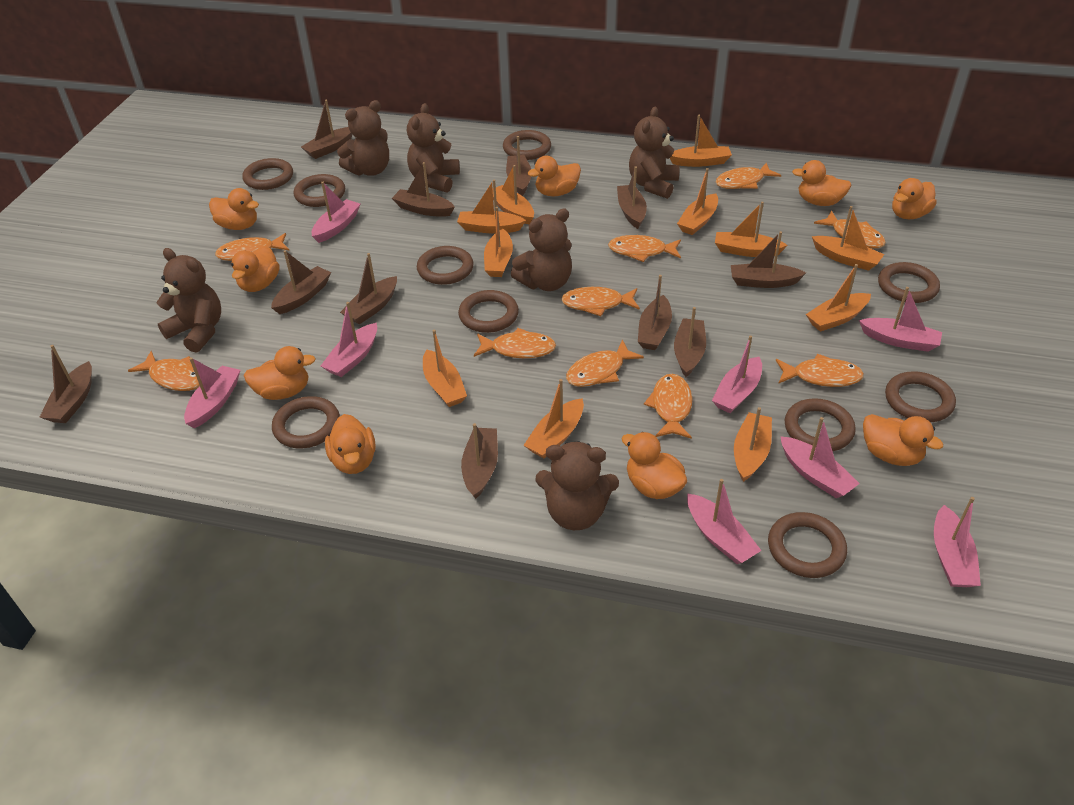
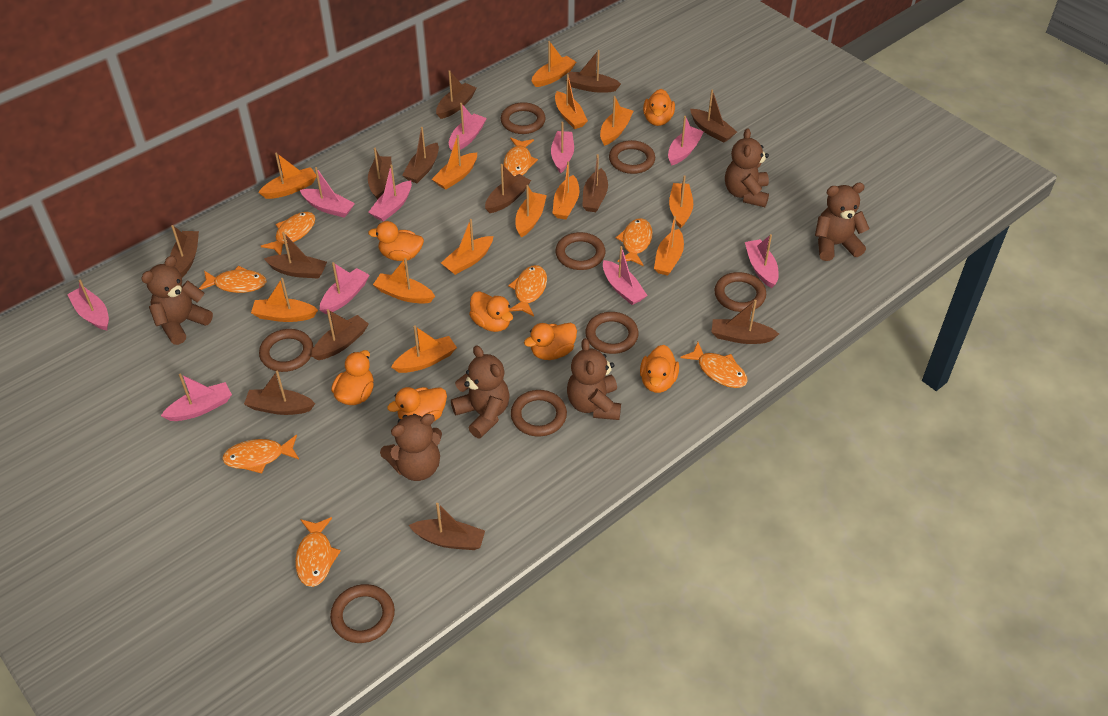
brown boat: [40,345,92,423] [271,250,331,314] [301,100,352,159] [340,253,397,325] [392,162,455,217] [461,423,498,499] [506,136,531,196] [617,167,647,229] [638,275,672,350] [674,307,706,377] [731,231,806,288] = 11 -> [170,225,199,277] [244,371,315,415] [264,232,327,279] [311,309,369,360] [368,147,392,200] [402,127,439,183] [409,503,485,550] [436,70,477,119] [485,164,531,213] [566,50,621,93] [582,154,608,212] [690,90,737,143] [712,300,779,344] = 13
brown ring: [242,158,293,190] [272,396,340,448] [294,174,345,207] [417,246,474,285] [458,290,519,333] [503,130,551,160] [768,512,847,578] [785,398,856,451] [878,262,940,303] [885,371,956,422] = 10 -> [259,329,313,372] [330,584,395,643] [501,102,546,134] [511,390,567,436] [555,232,606,270] [585,312,639,354] [609,140,655,174] [714,272,766,312] = 8
orange boat: [423,330,467,407] [457,180,526,234] [484,207,513,277] [493,165,534,224] [523,379,584,458] [670,115,732,167] [677,168,718,235] [715,202,788,257] [734,407,772,482] [806,264,871,332] [812,206,884,271] = 11 -> [251,278,318,322] [258,152,316,199] [373,258,435,304] [391,325,457,373] [432,135,477,190] [441,219,493,275] [516,185,547,238] [531,41,576,87] [552,161,579,219] [555,74,588,129] [600,96,634,146] [654,216,684,276] [669,175,693,229] = 13
orange duck: [209,188,259,230] [231,246,280,292] [244,346,316,400] [325,414,376,474] [528,156,581,196] [621,432,687,499] [792,160,851,206] [863,414,943,466] [892,178,937,219] = 9 -> [331,350,374,405] [368,221,424,261] [387,387,447,421] [469,291,513,332] [524,323,577,360] [640,345,679,393] [643,89,675,126] = 7
orange fish: [128,351,200,391] [215,233,290,261] [474,328,556,358] [561,287,640,316] [566,340,644,387] [608,235,681,262] [644,374,692,439] [716,163,781,189] [776,354,864,387] [814,211,886,248] = 10 -> [199,266,267,293] [222,435,299,474] [261,212,315,255] [295,517,341,587] [503,138,538,177] [508,265,547,316] [616,218,653,266] [680,342,748,388] = 8
pink boat: [184,357,241,428] [312,182,360,243] [321,302,377,377] [687,479,762,564] [712,336,762,413] [780,417,860,498] [859,287,942,352] [934,497,981,587] = 8 -> [67,280,109,330] [161,374,232,421] [300,167,355,218] [320,262,370,314] [368,165,412,222] [449,103,487,150] [551,122,574,174] [603,246,648,305] [668,116,704,166] [745,234,779,288] = 10

